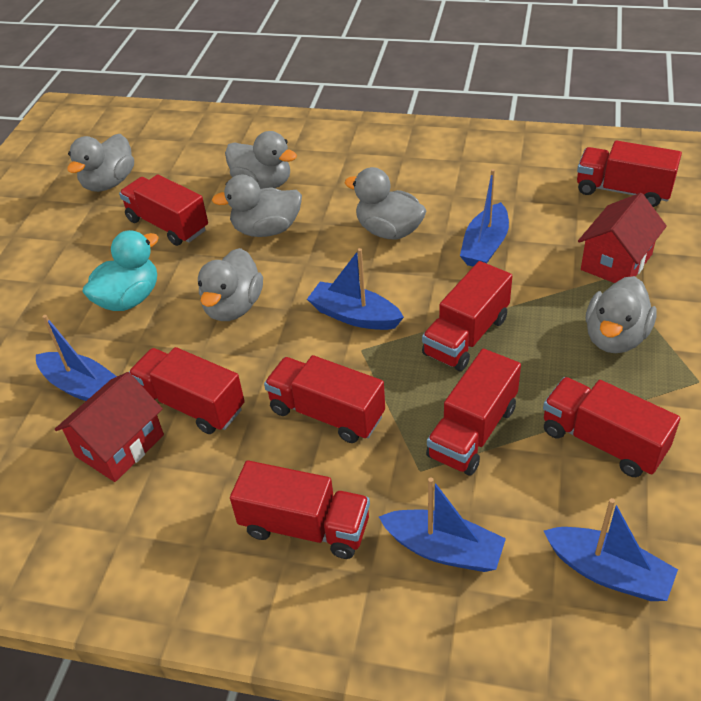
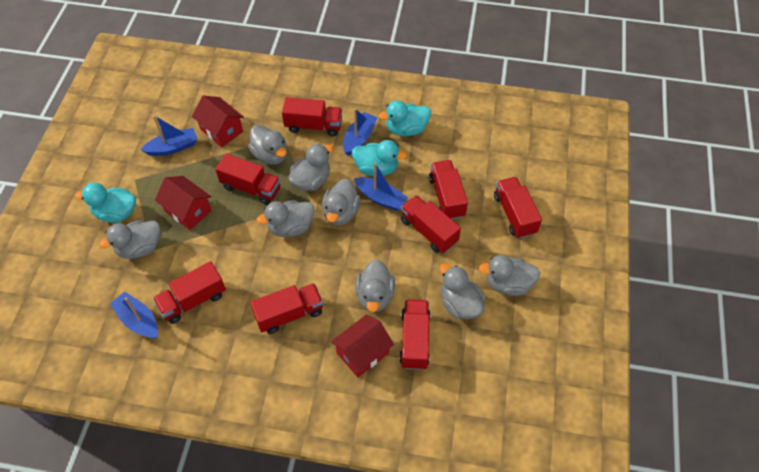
blue boat: [36,315,117,401] [307,248,404,330] [379,477,506,572] [460,169,509,266] [544,498,678,601] = 5 -> [110,292,158,338] [141,115,197,156] [343,108,378,156] [354,163,408,211] = 4
grey duck: [67,134,134,192] [198,248,263,321] [212,174,302,237] [225,131,297,189] [344,167,427,240] [586,276,657,353] = 6 -> [99,220,161,259] [248,125,287,165] [257,200,315,237] [288,143,333,191] [322,179,360,226] [355,260,395,312] [440,264,485,319] [479,255,540,296] = 8
red house: [54,372,164,482] [578,193,667,283] = 2 -> [155,176,212,230] [192,96,244,147] [331,315,394,377] = 3
turquoise duck: [83,230,159,311] = 1 -> [75,183,136,223] [352,140,407,176] [379,100,431,136] = 3

